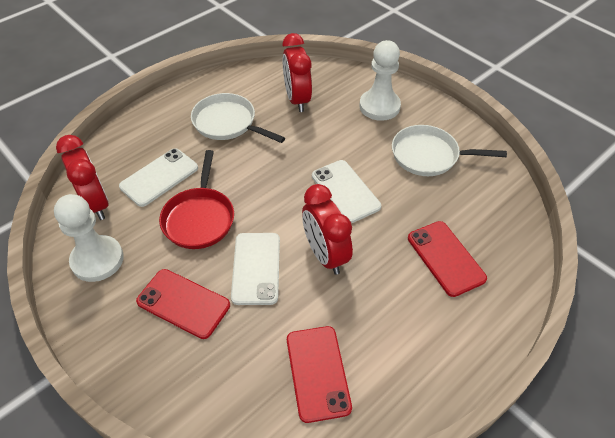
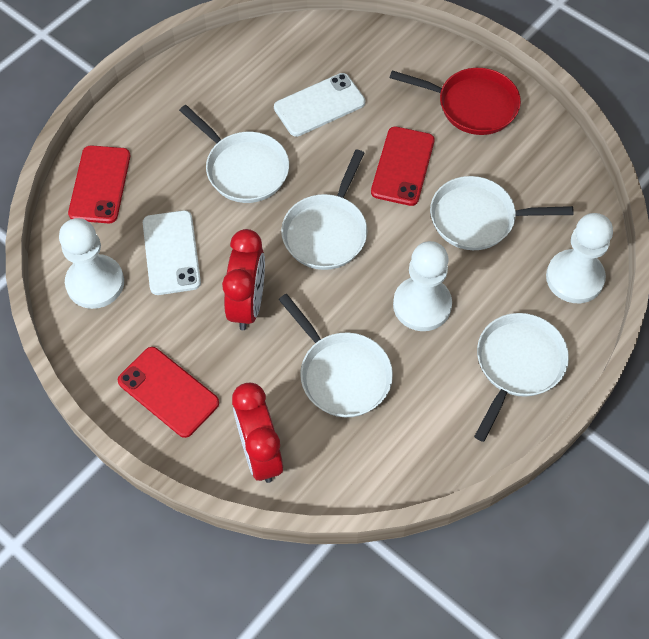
red clock: [56,135,108,220] [282,33,312,112] [302,184,353,275] = 3 -> [222,229,265,330] [232,383,283,483] = 2
white pan: [191,93,285,143] [392,125,507,176] = 2 -> [179,105,289,203] [278,294,393,417] [281,149,368,270] [430,176,574,250] [474,313,569,442] = 5
white pawn: [54,194,124,282] [359,40,401,121] = 2 -> [59,218,124,309] [393,241,452,331] [546,213,613,303] = 3
white phone: [119,148,198,207] [231,233,280,305] [312,160,381,223] = 3 -> [143,210,201,295] [274,73,365,137] = 2

